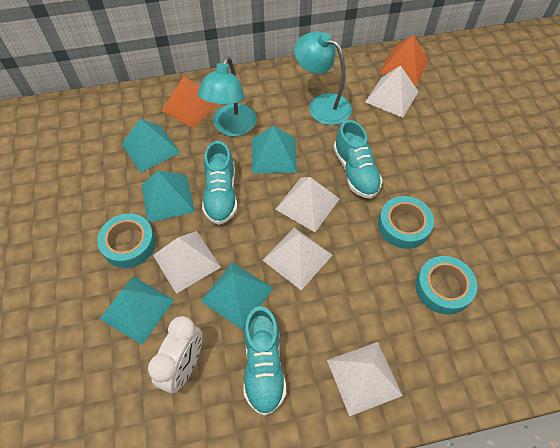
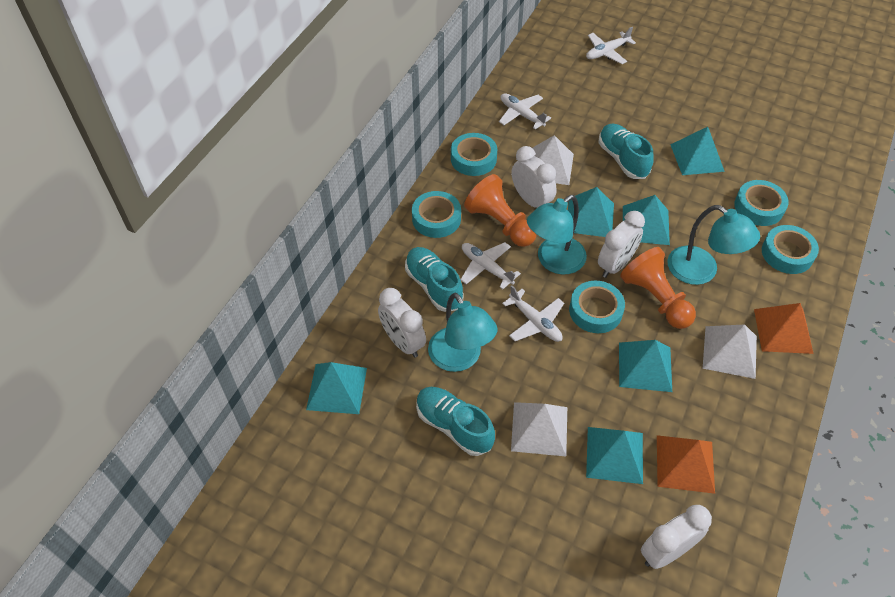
orange pawn: none = 0 -> [464,174,537,247] [620,247,696,329] = 2
turquoise lamp: [198,56,257,136] [294,31,352,125] = 2 -> [428,293,498,372] [527,195,587,275] [667,205,760,285] = 3
turquoise pyramid: [100,276,174,345] [122,119,180,173] [142,171,195,222] [201,262,273,330] [252,126,297,173] = 5 -> [306,362,367,414] [568,187,614,237] [586,427,643,484] [619,340,672,392] [623,195,670,245] [670,127,725,175] = 6
turquoise tape: [97,213,156,268] [378,196,434,249] [415,256,477,315] = 3 -> [412,191,461,238] [451,133,497,176] [569,281,625,333] [734,180,789,226] [762,225,819,274] = 5
white clock: [148,316,203,393] = 1 -> [378,288,426,358] [512,146,557,208] [598,211,645,278] [641,505,712,569] = 4
white plane: none = 0 -> [460,242,521,289] [499,93,551,130] [502,285,564,342] [586,27,636,64] = 4
white pyramid: [153,231,221,294] [263,227,332,290] [275,177,339,232] [327,342,403,416] [365,65,419,118] = 5 -> [511,402,567,456] [532,135,574,185] [703,324,757,379] = 3

